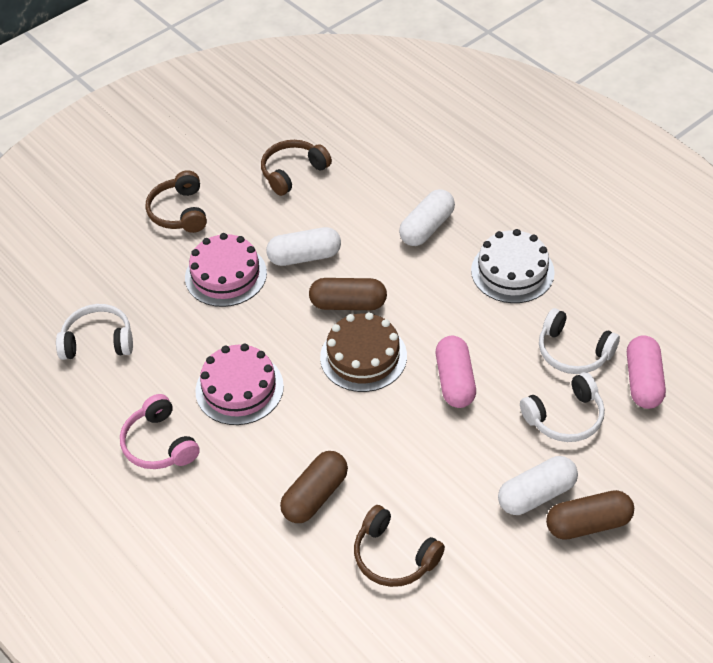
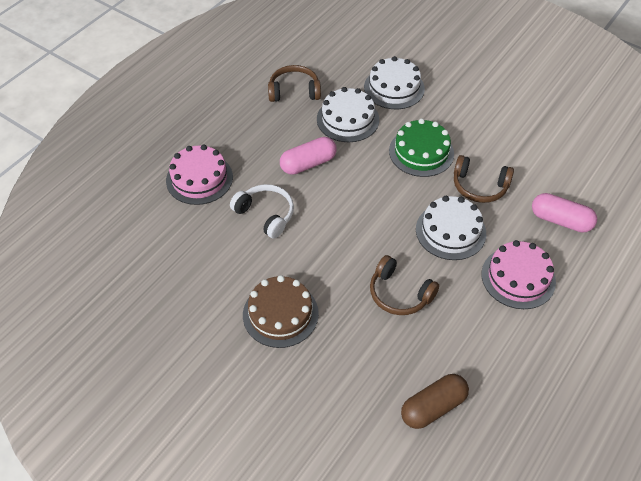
brown capsule: [280,451,348,523] [309,278,387,310] [546,490,634,540] = 3 -> [401,374,469,429] = 1
green cake: none = 0 -> [389,119,454,177] = 1
pink headphones: [120,394,200,469] = 1 -> none = 0
white cake: [471,229,555,303] = 1 -> [317,87,379,142] [364,56,425,109] [416,196,486,260] = 3
white capsule: [266,227,341,266] [399,189,455,246] [498,456,578,515] = 3 -> none = 0
white headphones: [56,304,133,360] [520,372,605,442] [539,308,620,374] = 3 -> [230,184,294,239] = 1

